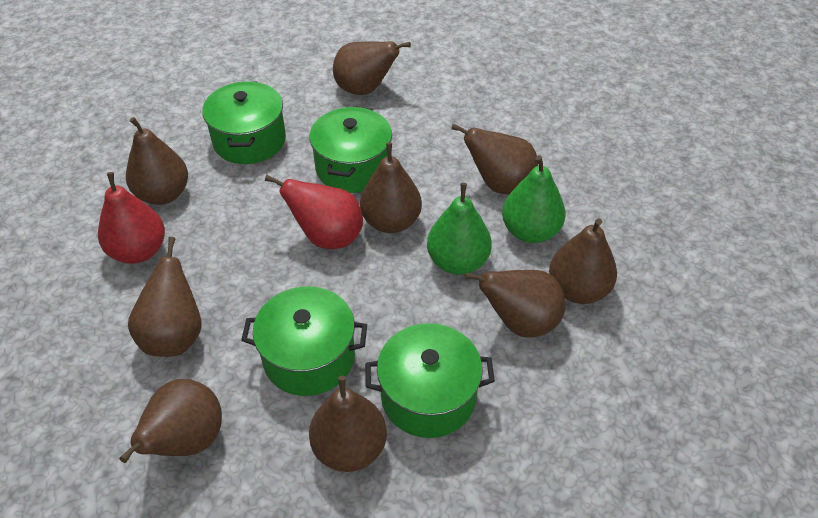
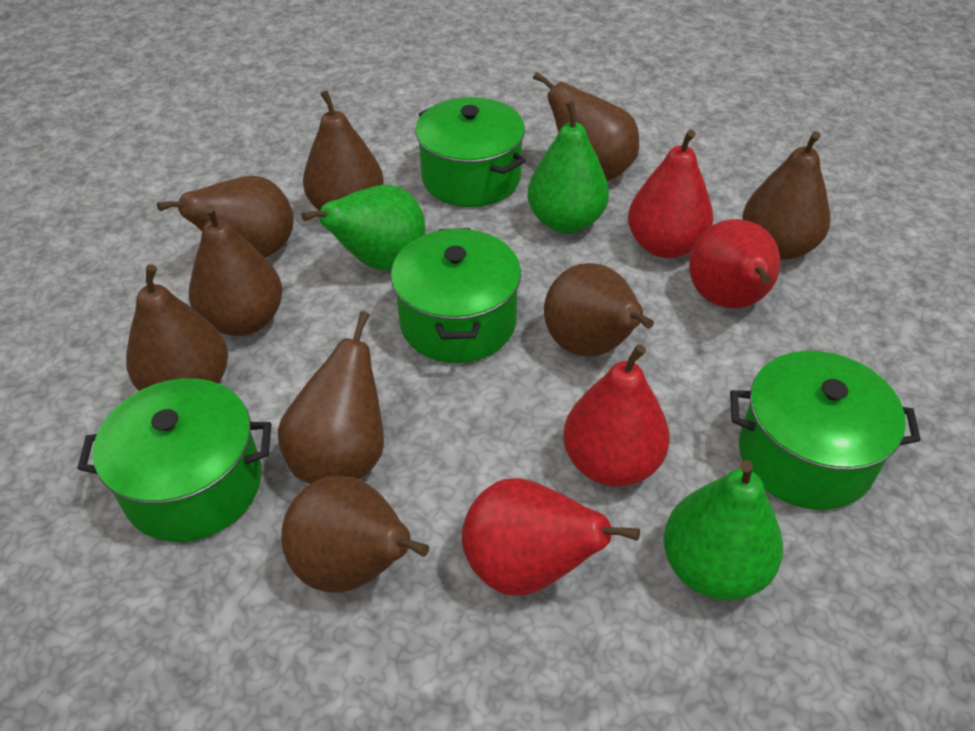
green pear: [427,183,492,275] [502,155,565,243] = 2 -> [302,185,426,270] [527,101,609,233] [663,460,783,601] = 3
red pear: [98,172,165,264] [265,175,363,249] = 2 -> [462,478,640,596] [563,344,670,486] [628,130,713,258] [689,219,780,308] = 4

